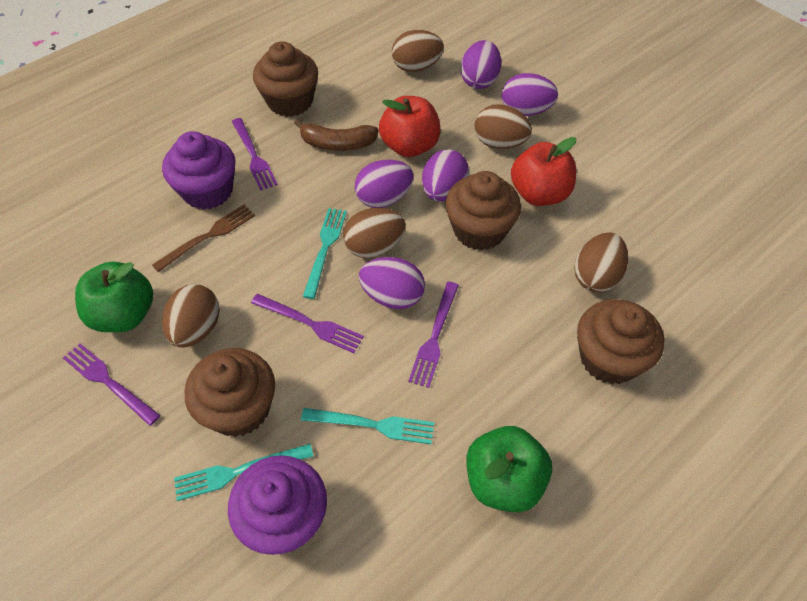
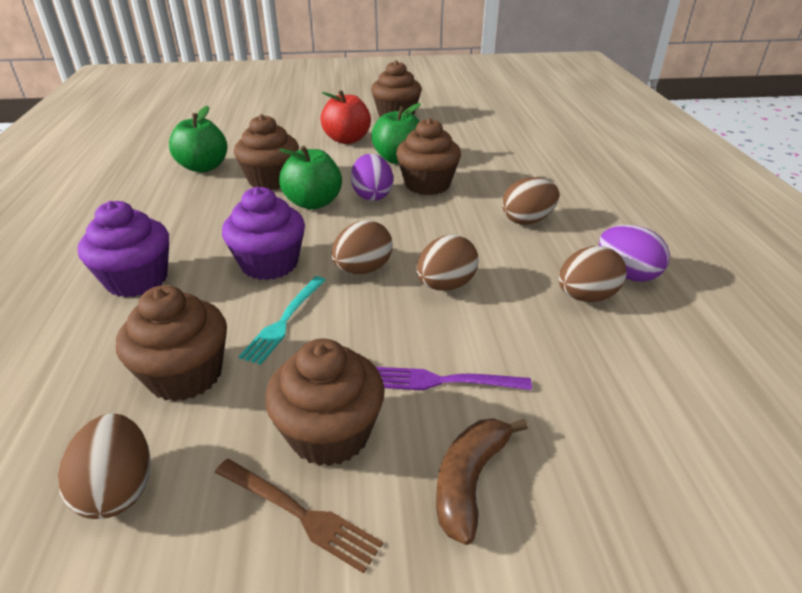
brown cupcake: [185,348,275,437] [253,41,318,117] [445,171,521,251] [577,299,665,384] = 4 -> [116,285,227,402] [234,114,299,190] [265,338,385,466] [371,60,422,117] [396,118,461,195] = 5
green apple: [75,261,153,332] [466,426,552,512] = 2 -> [169,106,227,173] [279,146,342,210] [371,103,421,164] = 3
purple egg: [355,160,414,208] [359,257,425,309] [422,149,469,202] [461,40,501,89] [502,73,558,116] = 5 -> [351,154,393,201] [599,225,670,282] = 2
purple fork: [63,343,160,426] [232,118,278,191] [251,294,364,353] [408,282,459,388] = 4 -> [377,367,532,390] = 1
red apple: [379,96,441,157] [511,137,576,206] = 2 -> [321,90,371,144] = 1
turquoise fork: [174,444,314,501] [301,408,434,444] [303,208,347,299] = 3 -> [239,276,326,365] = 1

